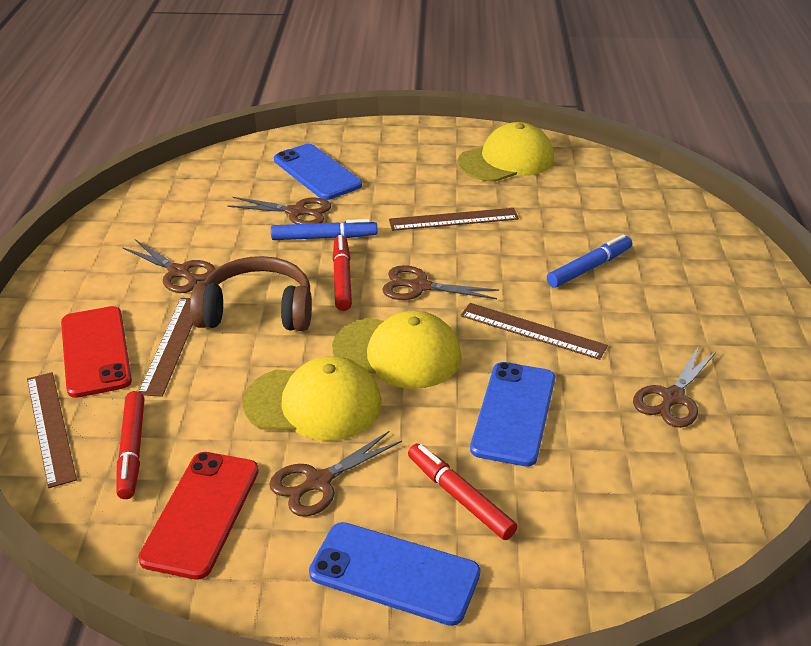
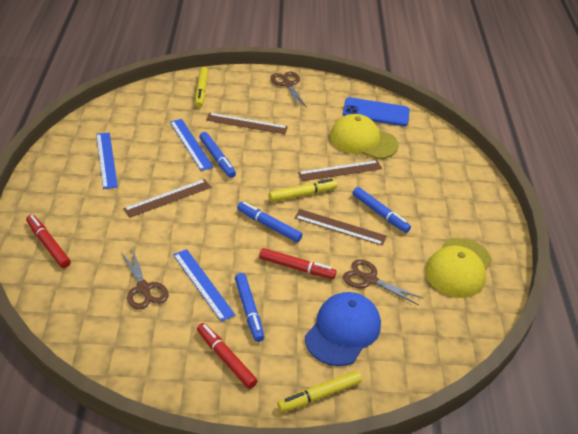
blue cap: none = 0 -> [305,292,381,366] = 1
blue marker: [271,219,377,240] [547,234,632,288] = 2 -> [199,132,236,178] [235,273,264,342] [237,202,302,242] [352,187,411,233] = 4
blue phone: [274,144,362,200] [309,522,481,626] [470,362,555,467] = 3 -> [343,97,410,126] = 1
blue ruler: none = 0 -> [96,133,118,189] [170,119,214,171] [173,249,235,322] = 3
brown headphones: [190,256,312,331] = 1 -> none = 0
brown scissors: [122,240,216,293] [227,197,331,224] [269,431,402,517] [382,265,499,300] [633,346,717,428] = 5 -> [121,248,169,310] [271,72,307,107] [343,259,423,305] = 3
red phone: [61,306,132,398] [138,452,259,580] = 2 -> none = 0
yellow cap: [242,356,382,441] [332,311,461,389] [458,122,554,182] = 3 -> [330,114,399,159] [425,238,492,298] = 2
yellow marker: none = 0 -> [195,67,208,108] [269,179,337,202] [277,371,362,412] = 3

